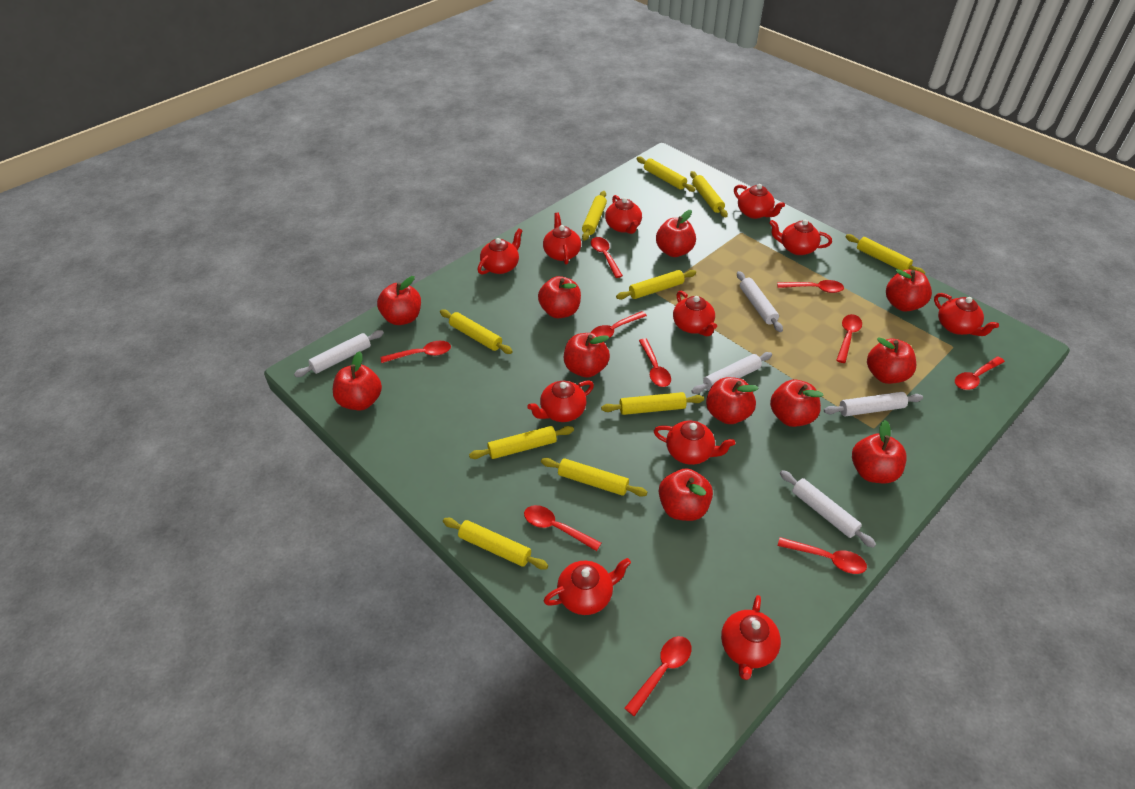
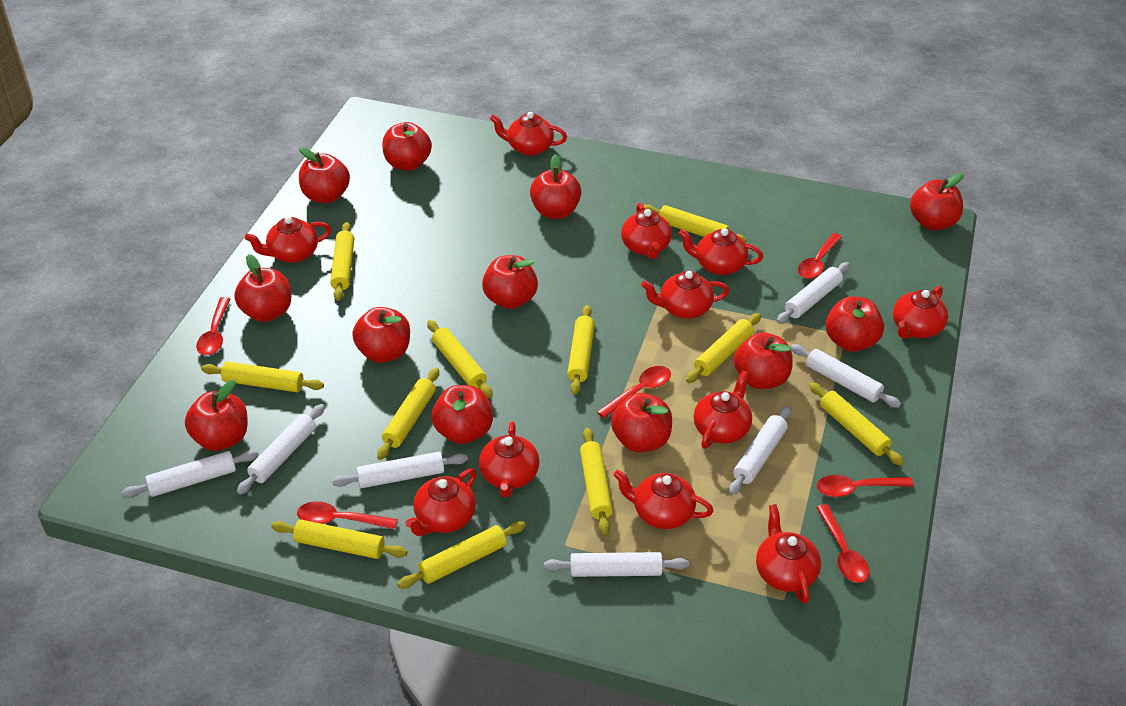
red apple: [333,351,382,411] [377,276,421,325] [538,276,581,318] [564,333,610,377] [656,210,696,257] [659,469,713,521] [706,377,759,424] [770,379,824,427] [852,420,907,483] [867,337,916,384] [886,269,932,312] = 11 -> [185,380,248,451] [234,254,291,322] [299,147,350,203] [352,307,410,363] [382,122,432,171] [432,385,493,444] [482,255,538,309] [530,154,581,219] [611,393,672,453] [734,332,793,389] [826,296,884,352] [910,173,964,230] = 12
red spoon: [381,341,451,363] [524,505,601,551] [590,311,647,338] [591,237,623,278] [625,636,692,717] [639,339,671,387] [777,280,844,293] [778,537,867,574] [836,314,862,363] [955,356,1005,390] = 10 -> [196,297,230,355] [297,501,398,529] [597,366,671,419] [798,233,842,279] [816,504,869,583] [817,475,914,497] = 6
white rolling pin: [294,330,384,377] [692,352,772,394] [737,271,783,332] [780,470,876,548] [824,392,923,416] = 5 -> [121,450,259,498] [237,404,325,495] [332,452,468,488] [544,552,689,577] [729,406,791,495] [777,262,850,324] [791,344,901,408] = 7
yellow rolling pin: [440,309,513,354] [443,518,548,570] [469,426,574,459] [541,458,647,497] [582,191,607,241] [601,392,704,415] [616,270,696,299] [637,157,695,192] [690,171,728,217] [846,234,925,275] = 10 -> [201,361,324,392] [271,520,408,559] [330,222,354,301] [377,368,439,460] [397,521,526,588] [427,320,493,398] [567,305,595,395] [580,428,613,535] [643,205,747,243] [686,313,761,383] [809,382,904,466] = 11

